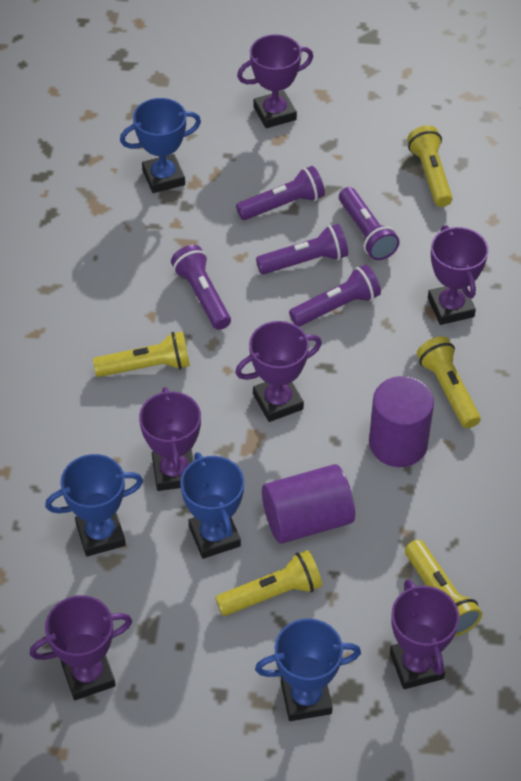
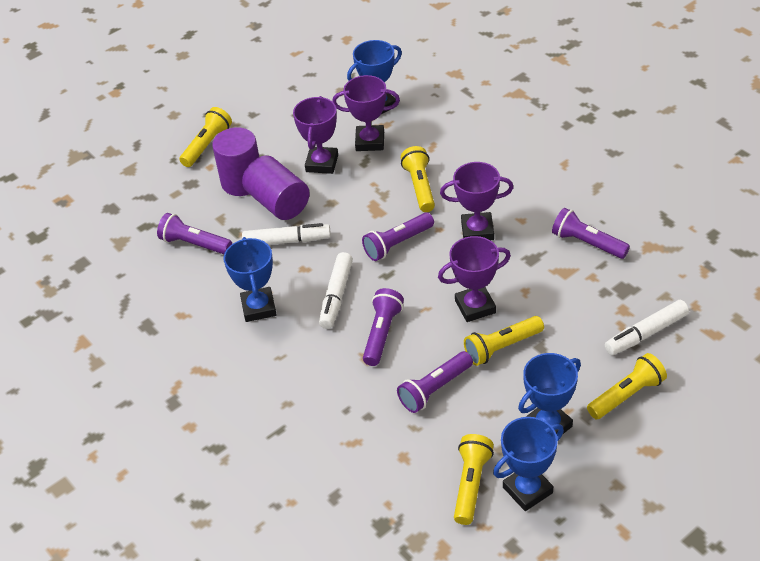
purple trophy: [30,595,132,700] [139,387,201,491] [235,321,322,422] [237,34,313,128] [390,579,459,689] [428,225,488,325] = 6 -> [293,96,338,174] [332,75,400,151] [438,236,511,322] [440,162,514,240] = 4
white marker: none = 0 -> [242,223,331,245] [319,252,353,329] [605,300,689,355] = 3

